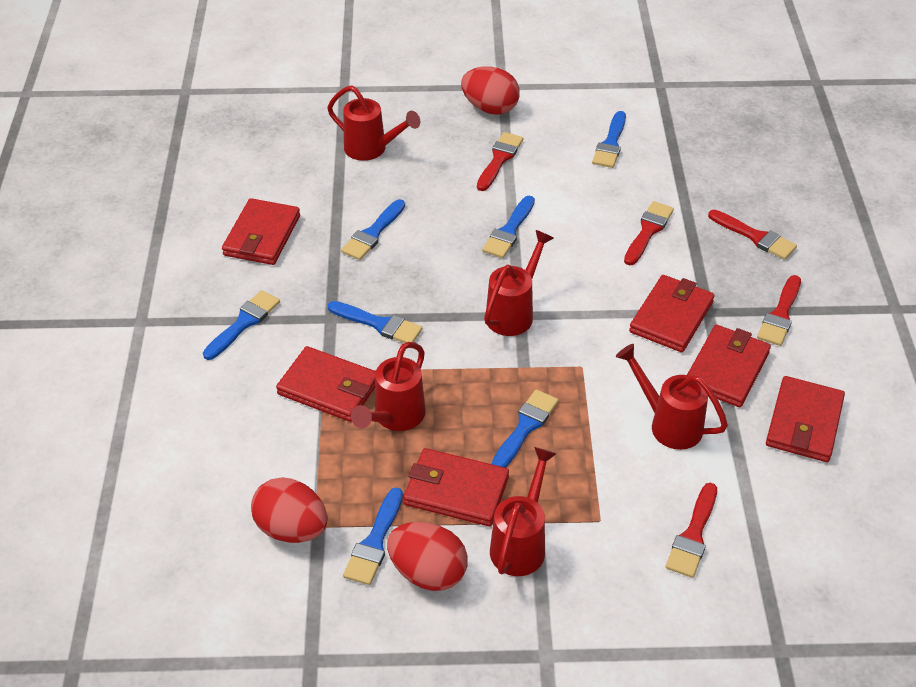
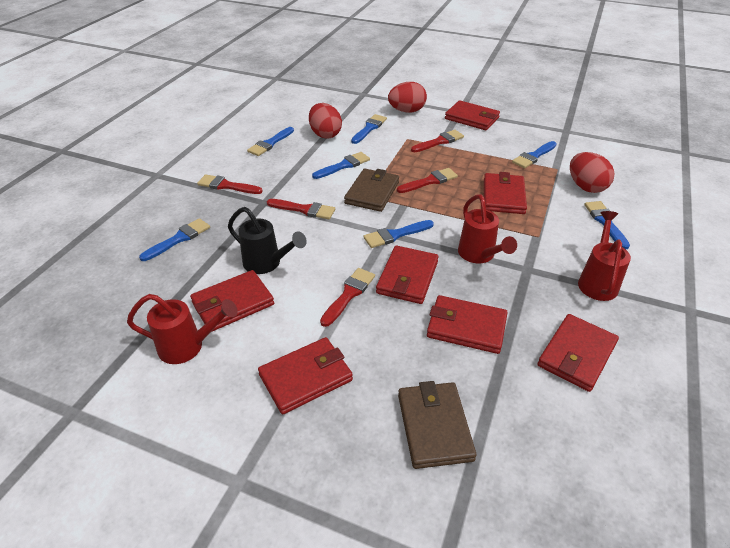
black watering can: none = 0 -> [228,207,307,274] = 1
brown wallet: none = 0 -> [344,169,399,212] [398,381,477,469] = 2
red wallet: [222,198,300,265] [276,346,376,422] [403,448,509,526] [629,275,715,352] [687,325,771,407] [766,376,845,462] = 6 -> [190,270,274,332] [258,337,353,414] [376,246,439,304] [427,295,508,354] [445,100,500,130] [484,172,527,214] [538,314,619,392] = 7
red watering can: [327,85,420,161] [351,342,426,431] [484,230,554,336] [490,447,557,576] [616,344,728,450] = 5 -> [127,294,238,364] [458,194,517,263] [578,211,631,301] = 3

